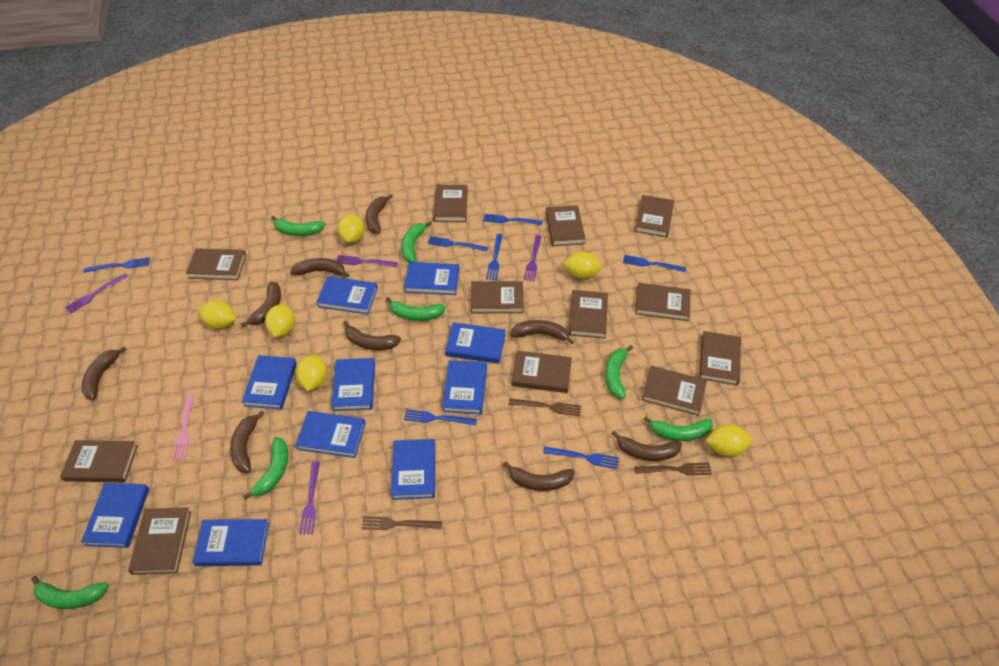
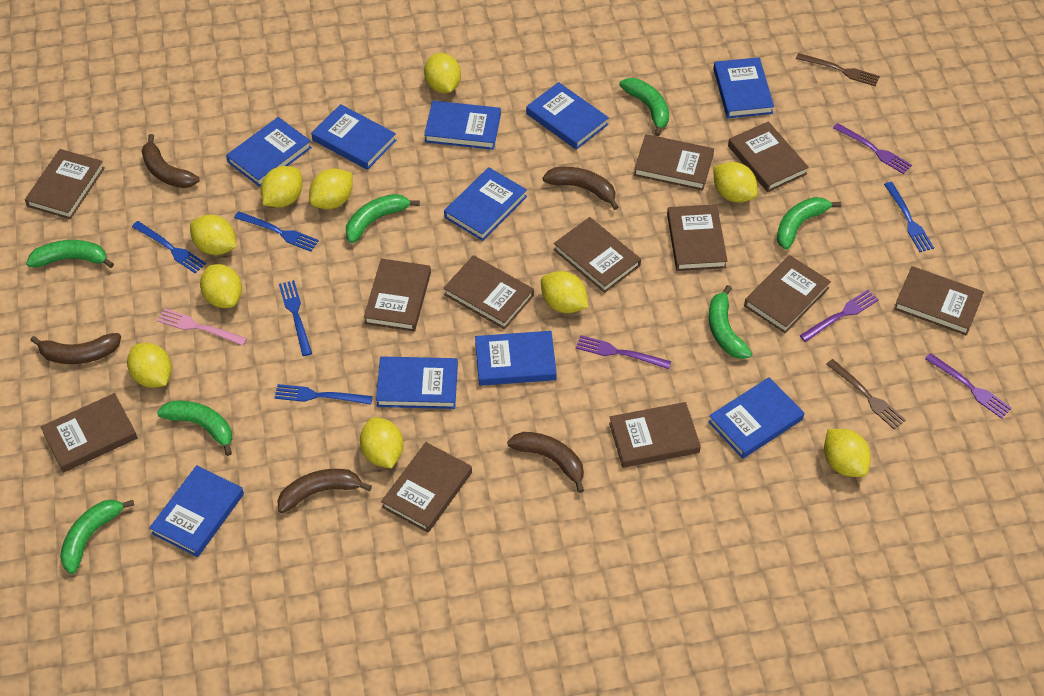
blue fork: [84,257,150,273] [404,409,477,425] [427,236,488,252] [483,214,543,225] [486,234,503,280] [543,446,619,469] [623,255,686,272] = 7 -> [132,221,206,273] [234,211,319,252] [274,384,373,405] [279,280,312,356] [884,182,934,252] = 5
brown banana: [82,346,127,400] [230,411,265,473] [240,281,281,327] [290,258,349,278] [343,321,401,350] [366,194,393,234] [503,461,575,491] [511,320,574,344] [611,431,682,461] = 9 -> [30,333,121,364] [141,134,200,188] [277,469,372,513] [507,432,584,493] [543,167,619,210] = 5
brown fork: [362,516,442,530] [509,399,581,416] [634,463,712,475] = 3 -> [796,53,880,86] [826,359,906,430] = 2
yellow lemon: [198,300,236,329] [265,304,295,338] [296,354,327,391] [338,214,364,243] [563,252,602,279] [705,424,752,457] = 6 -> [127,343,172,388] [190,215,236,255] [200,264,242,308] [261,166,303,208] [309,168,353,209] [360,417,403,469] [424,53,461,93] [541,271,588,313] [713,162,758,202] [824,429,871,477] = 10

